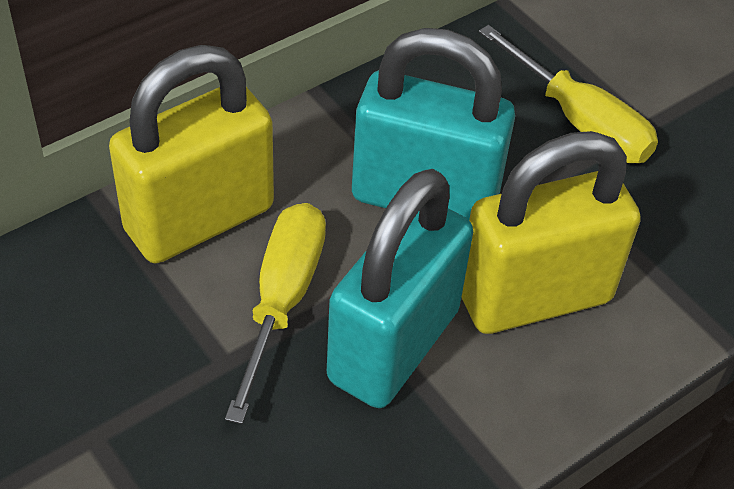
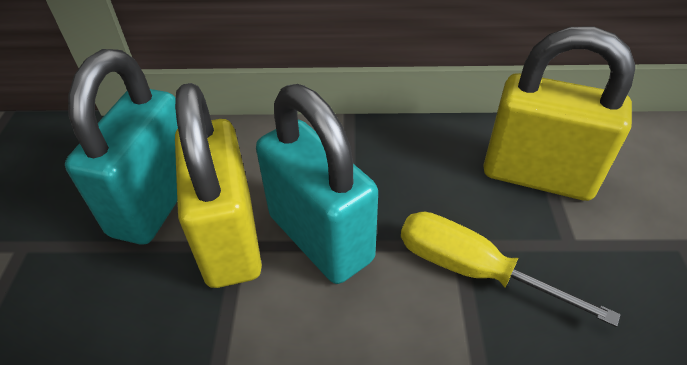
yellow screwdriver: [225,203,326,424] [479,25,658,163] = 2 -> [401,212,621,327] = 1

